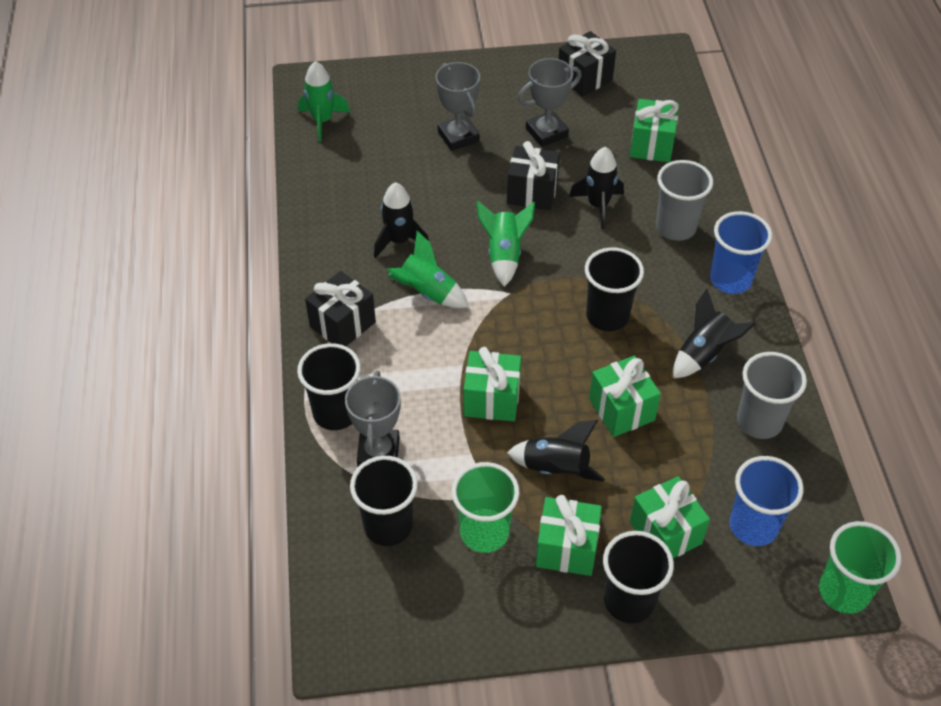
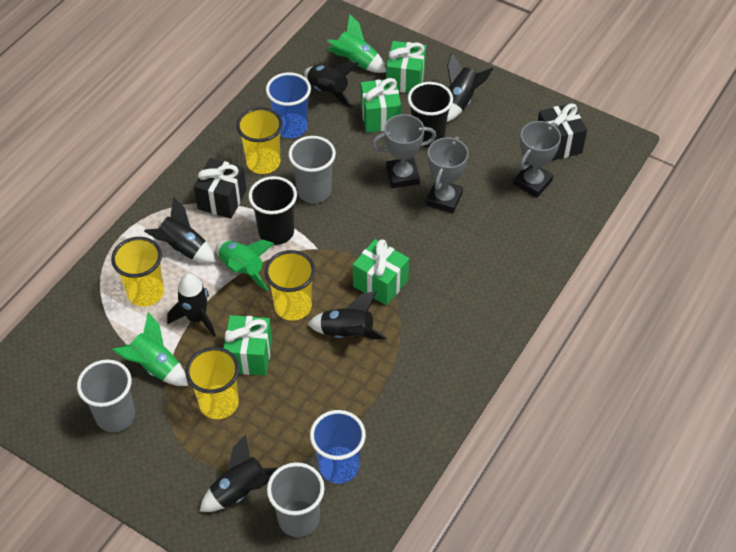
black cup: [297,343,361,430] [350,456,418,546] [585,247,644,331] [603,531,674,623] = 4 -> [248,176,297,245] [408,82,453,148] = 2
black gift: [305,271,376,346] [507,141,560,210] [558,31,616,97] = 3 -> [194,158,246,219] [538,103,587,161] = 2
black rocket: [374,182,429,258] [507,420,605,482] [569,147,624,229] [673,289,756,378] = 4 -> [144,197,216,263] [167,274,216,337] [200,434,278,512] [304,62,359,108] [308,291,387,340] [447,53,493,122] = 6
green cup: [452,462,520,553] [819,521,902,614] = 2 -> none = 0
green gift: [464,347,521,422] [536,495,602,576] [589,356,661,437] [630,99,679,162] [630,476,710,558] = 5 -> [223,315,272,376] [353,239,409,306] [361,78,401,133] [386,41,426,93] = 4
grey cup: [656,160,713,241] [737,352,807,439] = 2 -> [77,360,135,432] [267,462,325,537] [288,136,336,203] = 3
yellow cup: none = 0 -> [111,237,164,307] [185,347,239,419] [236,107,283,174] [265,250,315,321] = 4

